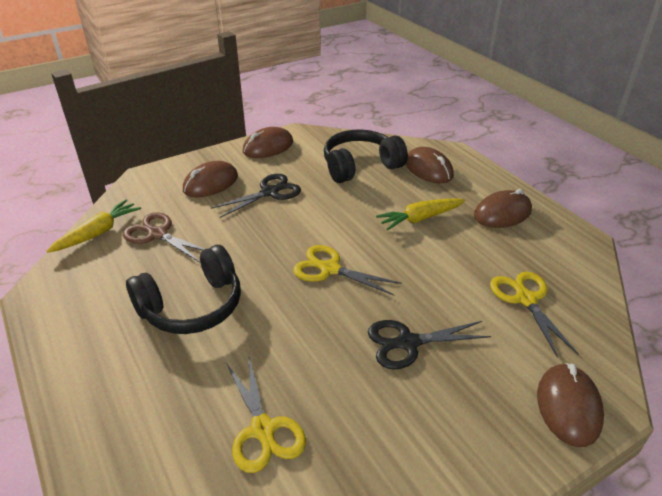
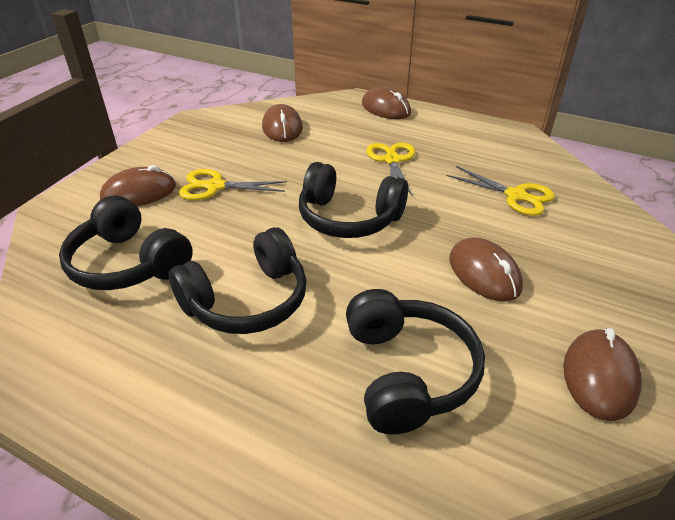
black headphones: [126,245,241,334] [324,129,408,183] = 2 -> [59,195,193,290] [169,227,307,334] [299,162,408,238] [346,289,485,435] = 4
black scissors: [211,174,301,218] [368,320,491,369] = 2 -> none = 0
brown scissors: [123,212,204,262] = 1 -> none = 0
yellow carrot: [47,199,141,253] [376,198,465,230] = 2 -> none = 0

